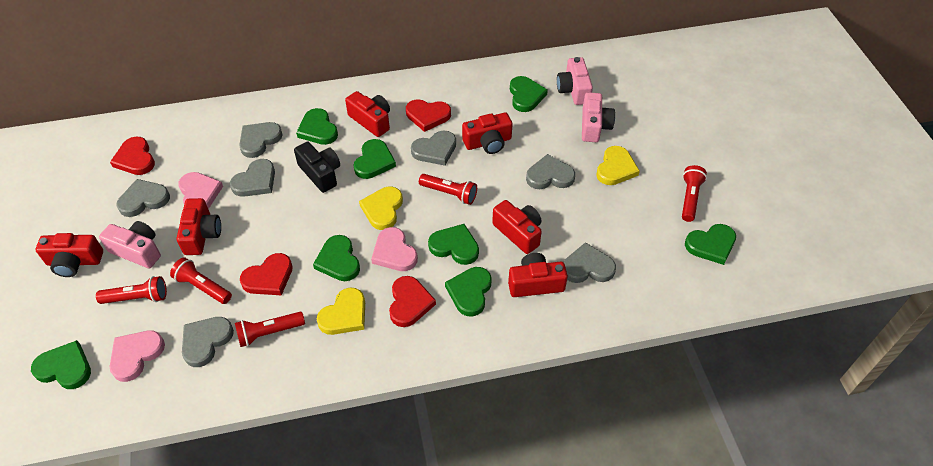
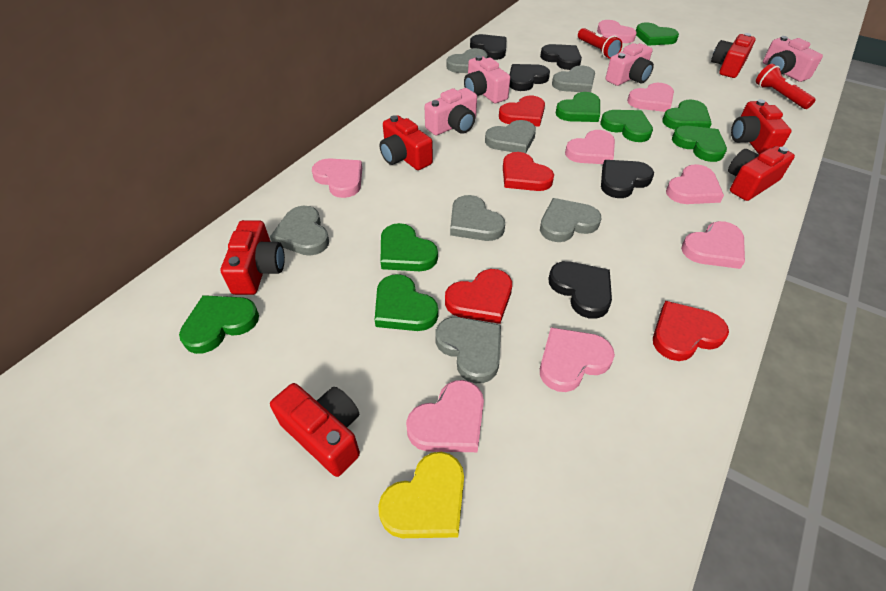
black camera: [294,141,340,193] = 1 -> none = 0
black heart: none = 0 -> [470,34,507,60] [509,64,550,91] [540,44,582,70] [548,261,612,319] [601,160,654,198] = 5
pink camera: [99,221,161,268] [557,57,593,105] [582,92,615,142] = 3 -> [425,88,477,135] [464,55,510,103] [606,43,654,86] [763,36,823,82] = 4
pink heart: [110,331,165,382] [178,172,223,208] [371,227,418,271] = 3 -> [312,158,362,198] [406,380,484,452] [540,327,615,392] [565,130,615,164] [597,20,637,43] [627,83,674,112] [666,164,724,204] [681,221,745,269] = 8
red flashlight: [96,276,167,304] [170,257,232,304] [235,312,305,347] [419,174,477,205] [682,165,707,222] = 5 -> [578,28,622,59] [756,64,816,109] = 2
yellow heart: [317,288,365,335] [359,187,403,230] [596,146,640,185] = 3 -> [378,452,464,538] = 1

